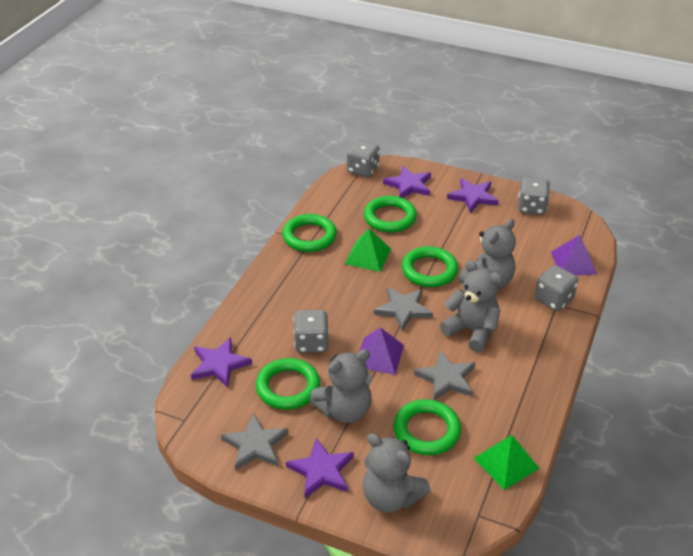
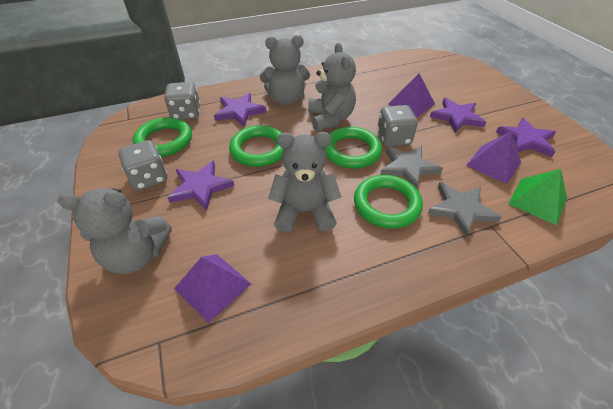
green pyramid: [345,228,391,272] [474,435,539,490] = 2 -> [508,169,567,225] = 1
green ring: [256,358,320,410] [282,214,337,252] [364,196,417,232] [394,399,461,455] [402,246,458,287] = 5 -> [133,117,192,157] [229,125,284,167] [324,127,382,169] [354,175,423,229] = 4
grey dice: [294,310,329,353] [347,140,380,177] [518,177,550,215] [535,265,578,311] = 4 -> [118,140,167,191] [164,82,200,120] [377,105,418,146] = 3
grey star: [221,413,288,470] [374,287,433,331] [414,351,475,400] = 3 -> [380,145,443,188] [428,182,501,237] = 2
purple pyramid: [360,327,404,375] [551,235,597,276] = 2 -> [174,254,251,323] [388,74,435,118] [466,132,521,184] = 3

